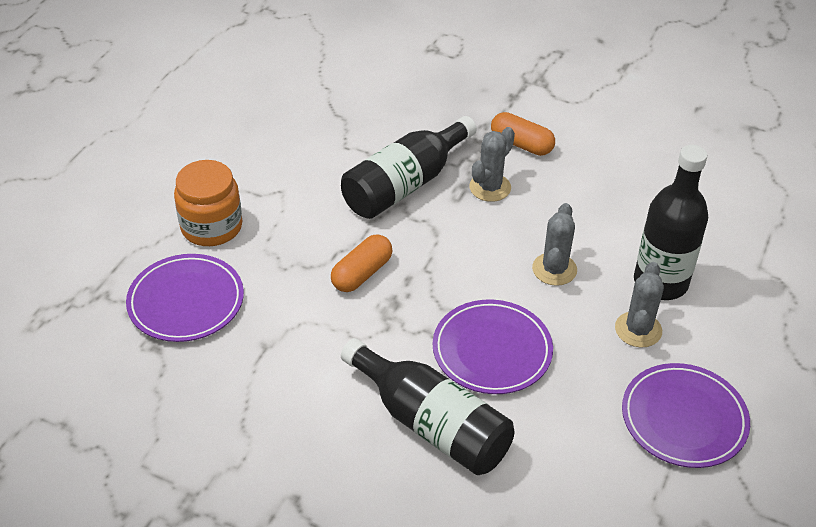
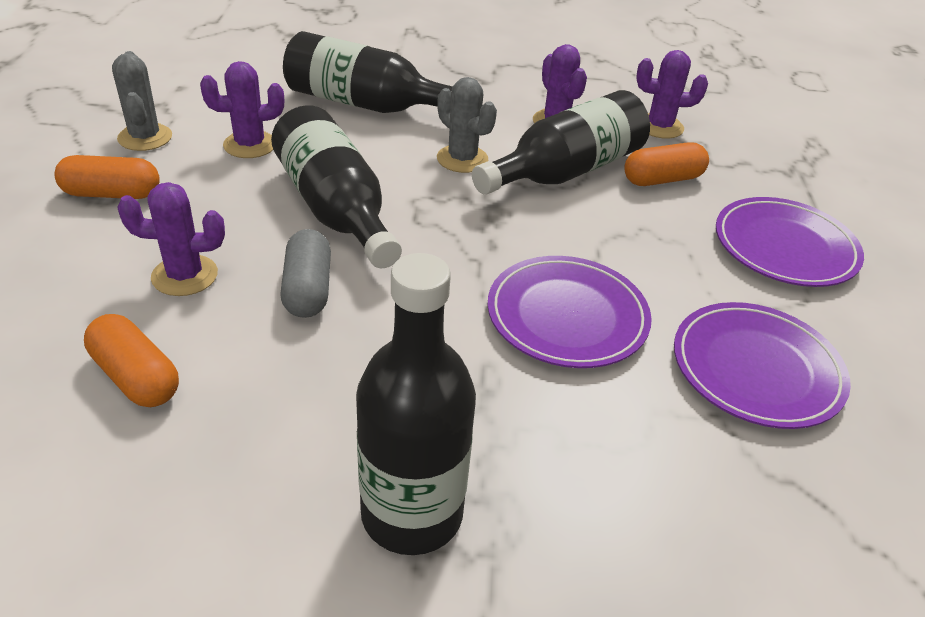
black bottle: [341,116,477,219] [341,338,514,475] [634,145,708,300] = 3 -> [271,105,402,268] [283,31,453,113] [356,253,476,555] [472,90,650,194] = 4
grey cactus: [469,127,515,202] [532,203,577,286] [615,262,664,348] = 3 -> [112,51,172,151] [437,77,497,173] = 2
grey capsule: none = 0 -> [280,229,331,318] = 1
orange capsule: [331,234,393,292] [491,112,555,156] = 2 -> [54,155,160,199] [84,314,179,407] [624,142,709,186] = 3
orange jar: [174,160,242,246] = 1 -> none = 0
purple cactus: none = 0 -> [117,182,225,296] [200,61,284,158] [533,44,587,123] [636,50,708,139] = 4

